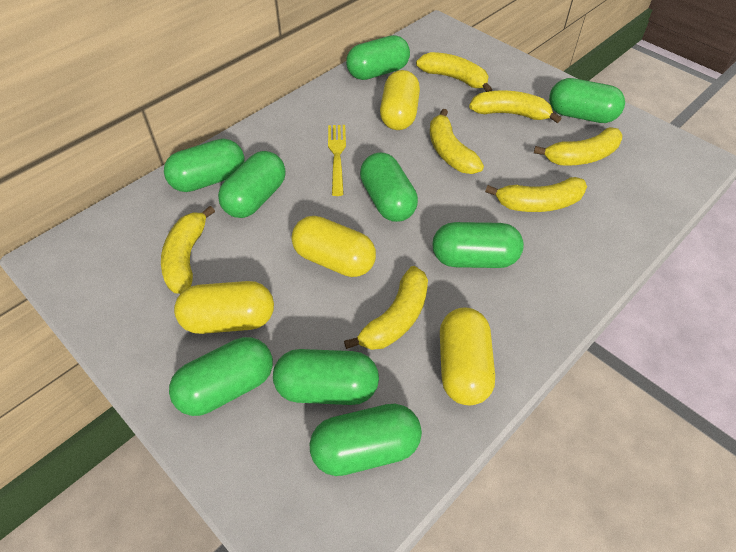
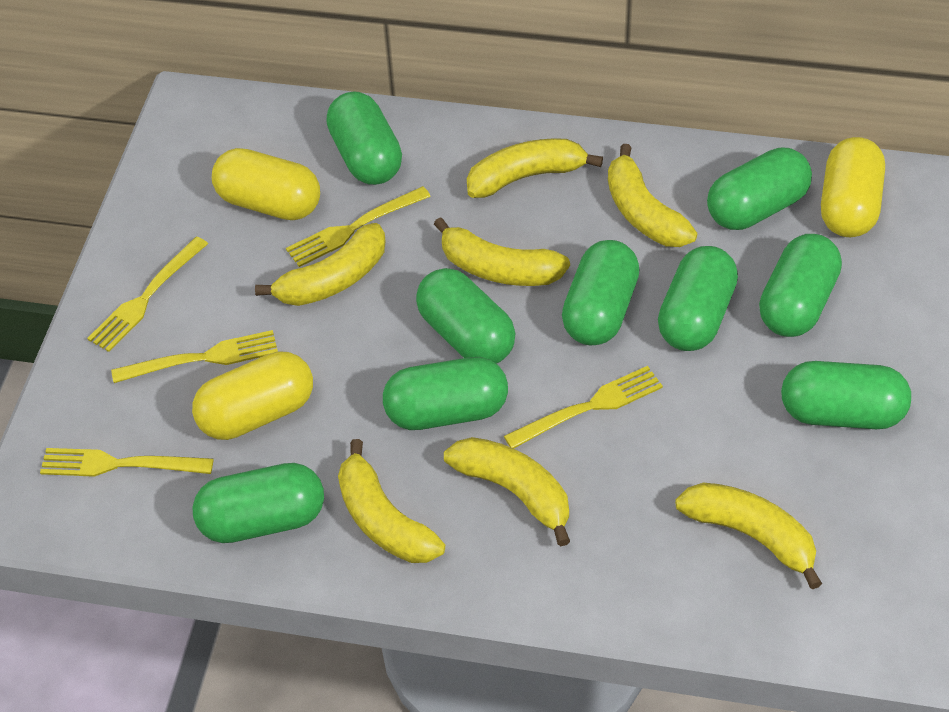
yellow capsule: [174,281,274,334] [291,216,376,277] [380,70,420,130] [440,307,495,405] = 4 -> [192,351,313,440] [212,148,320,220] [821,137,885,237] = 3
yellow fork: [328,125,346,196] = 1 -> [40,448,214,477] [87,236,208,352] [111,330,278,383] [286,186,431,267] [504,366,663,448] = 5

